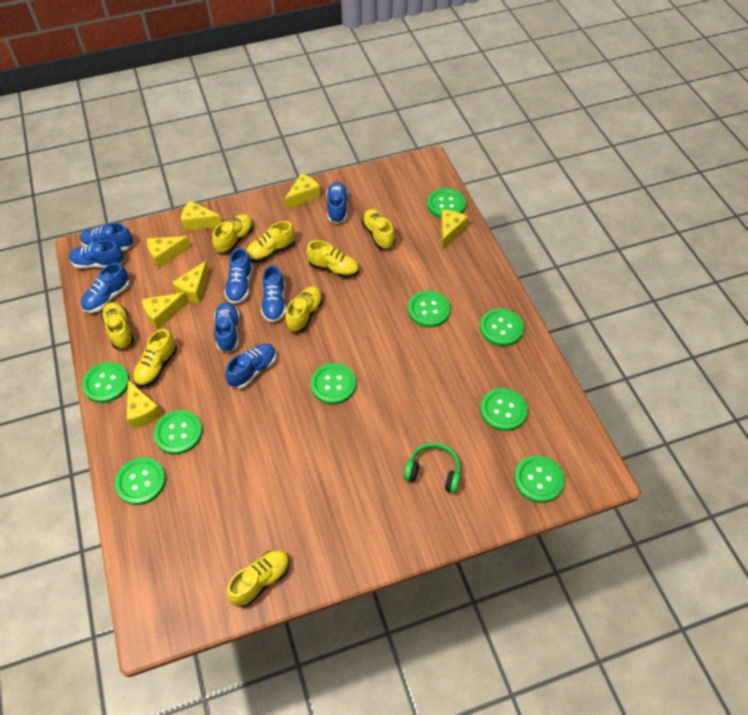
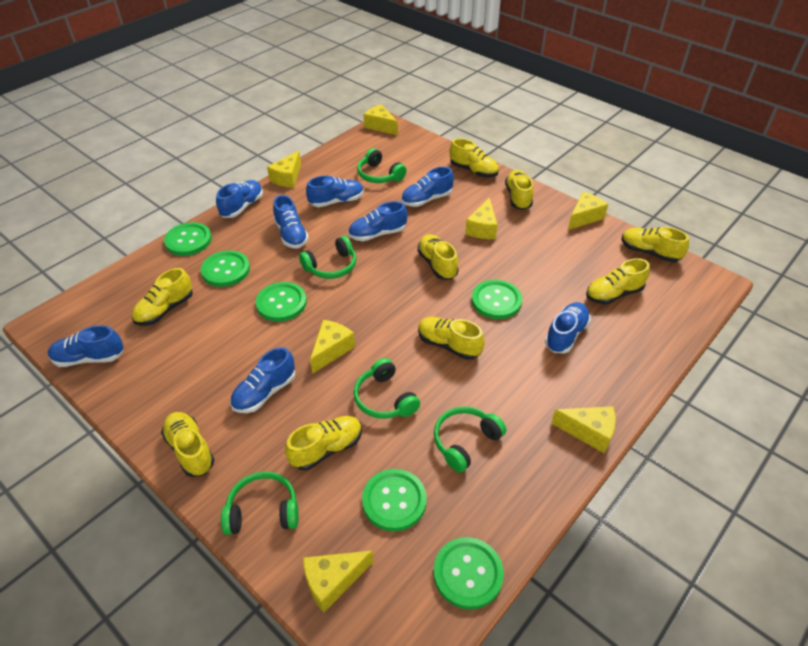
green button: [82,362,130,403] [115,457,166,505] [154,410,203,455] [311,363,356,405] [408,291,451,328] [427,188,466,218] [480,308,524,346] [480,388,528,431] [514,455,565,503] = 9 -> [164,222,212,256] [201,251,250,287] [256,282,307,322] [362,469,427,531] [433,537,504,610] [472,280,522,319] = 6
green headphones: [404,443,461,493] = 1 -> [221,472,299,535] [299,236,357,279] [354,358,420,419] [357,148,407,183] [434,406,506,473] = 5
yellow shoe: [101,302,134,349] [133,329,177,387] [212,214,254,254] [226,550,290,607] [246,221,295,262] [285,286,323,332] [306,240,359,278] [362,209,395,250] = 8 -> [132,268,193,326] [161,412,214,477] [285,416,362,470] [417,234,459,280] [418,317,485,360] [450,138,499,177] [505,170,534,210] [586,258,650,304] [622,227,689,262] = 9

